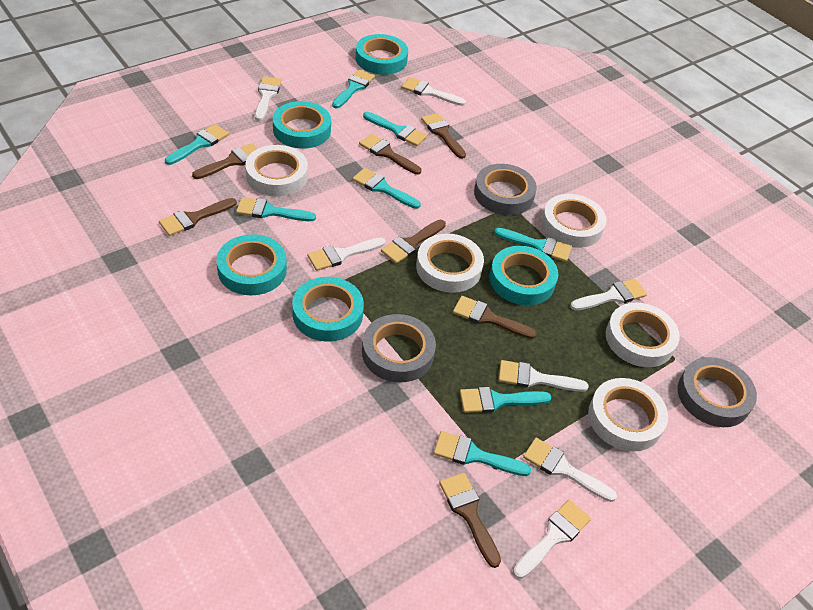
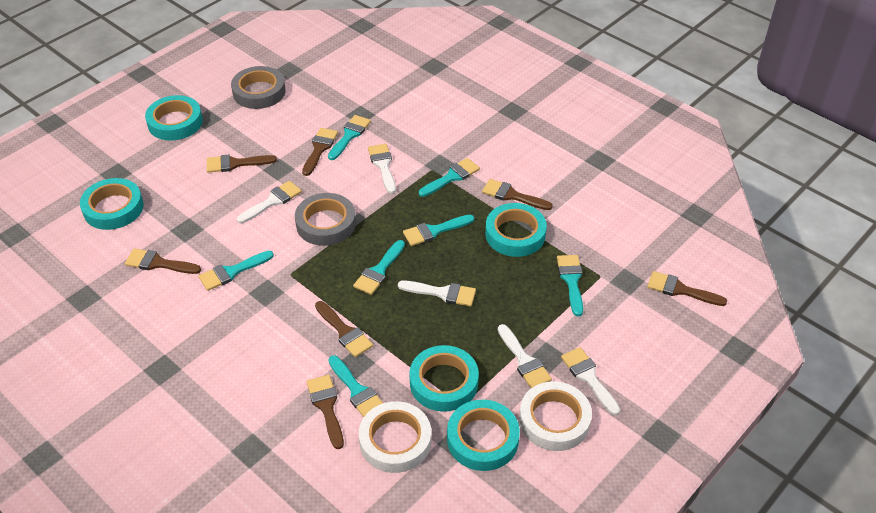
grey tape: [362,314,436,382] [474,164,537,215] [678,357,757,427] = 3 -> [231,66,286,109] [295,193,356,246] = 2
turquoise brush: [165,124,229,165] [236,197,316,221] [332,69,375,108] [352,168,421,209] [363,112,427,146] [434,431,531,476] [460,387,551,413] [494,228,572,262] = 8 -> [199,251,274,291] [328,115,371,160] [328,355,383,417] [353,240,405,295] [403,214,475,246] [419,158,480,197] [557,255,583,316] = 7
white brush: [255,76,282,121] [307,237,386,271] [401,77,466,106] [499,360,589,392] [513,500,591,579] [523,438,617,502] [570,278,647,310] = 7 -> [237,181,302,223] [368,144,396,194] [398,281,476,306] [498,324,552,388] [561,347,620,415] = 5
white tape: [245,145,308,196] [416,233,484,293] [541,194,607,248] [588,378,668,451] [606,303,680,367] = 5 -> [359,401,431,473] [519,381,592,451] = 2

